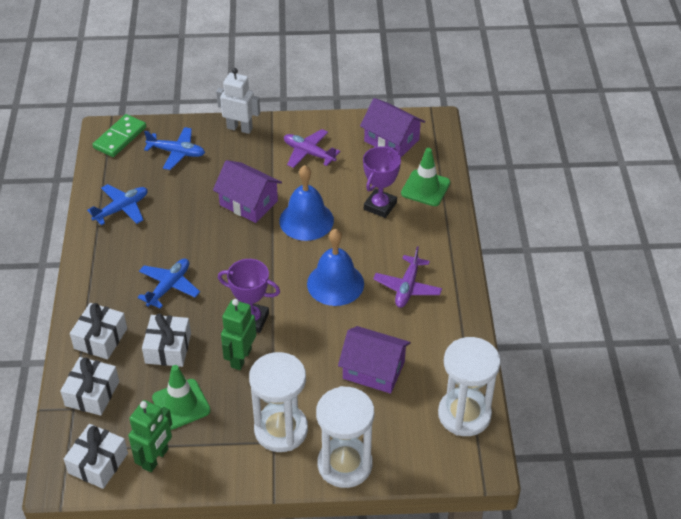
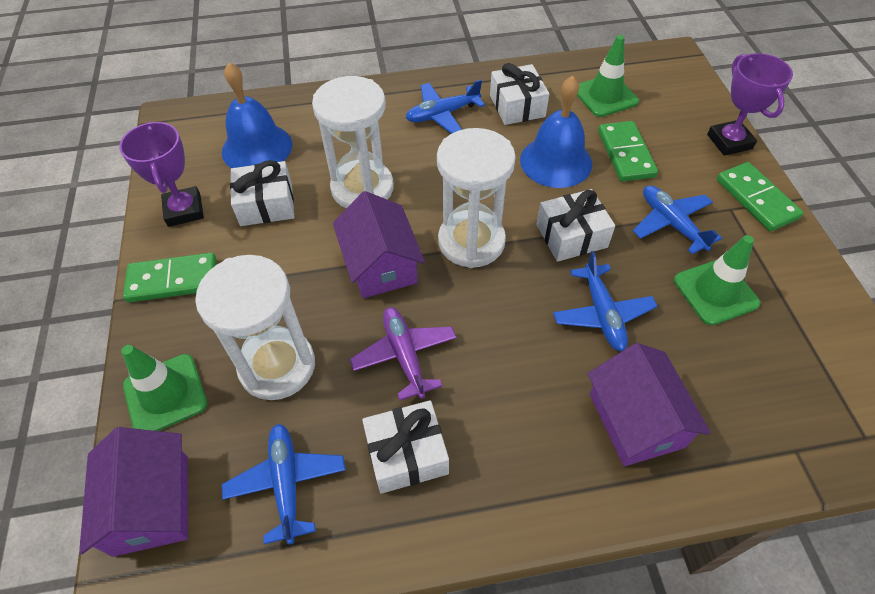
blue plane: [87,184,148,225] [137,259,200,309] [144,127,205,170] = 3 -> [222,424,346,544] [406,79,485,134] [553,251,657,351] [633,185,722,254] = 4
green domino: [93,114,146,157] = 1 -> [123,253,216,302] [598,121,658,182] [717,162,803,231] = 3
green robot: [128,400,172,472] [221,299,256,370] = 2 -> none = 0
green traffic cone: [152,365,211,430] [401,148,450,206] = 2 -> [121,345,207,431] [577,35,639,117] [674,235,760,325] = 3
purple plane: [284,129,340,168] [373,246,442,308] = 2 -> [350,307,457,400] = 1
white robot: [216,68,260,134] = 1 -> none = 0

